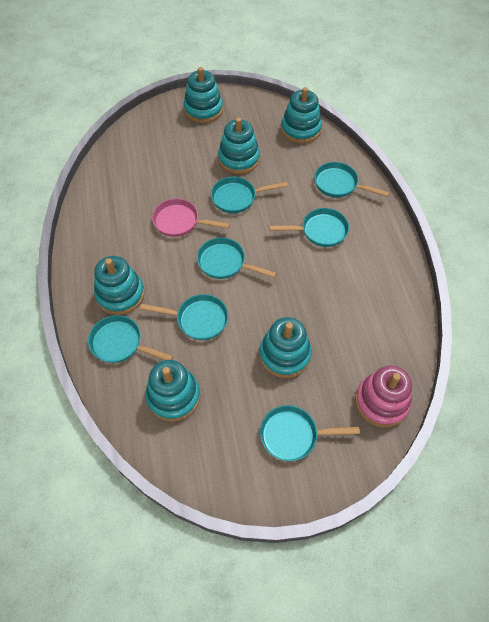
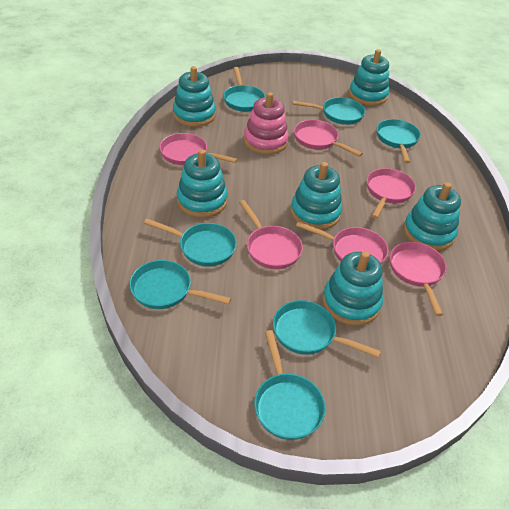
pink pan: [152,198,230,237] = 1 -> [159,133,238,165] [239,200,303,269] [294,120,363,157] [296,221,388,264] [367,168,416,219] [390,242,447,316] = 6

